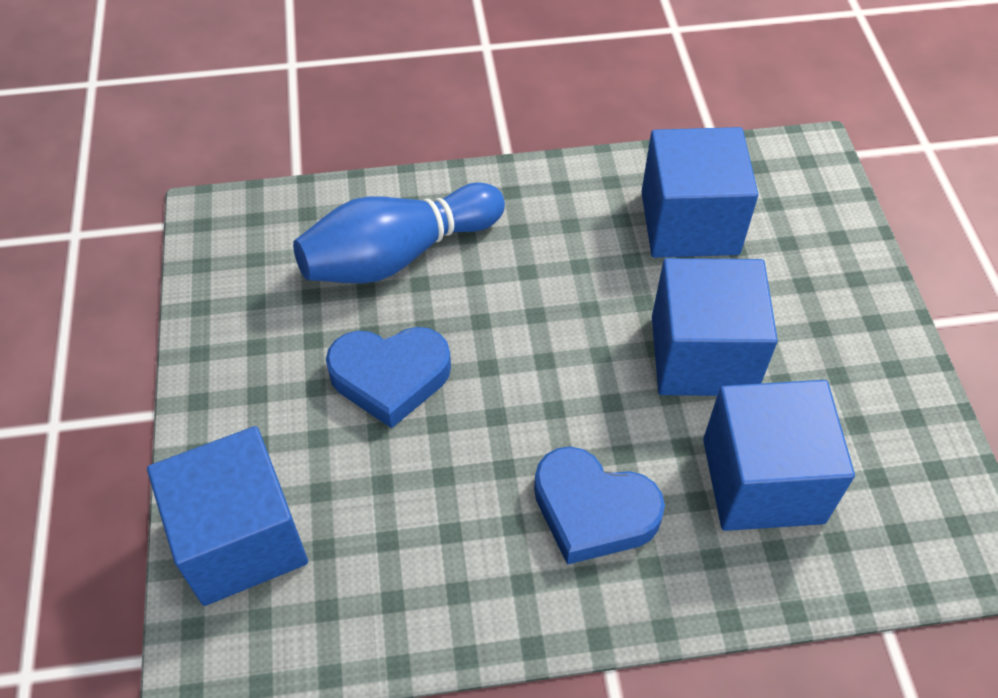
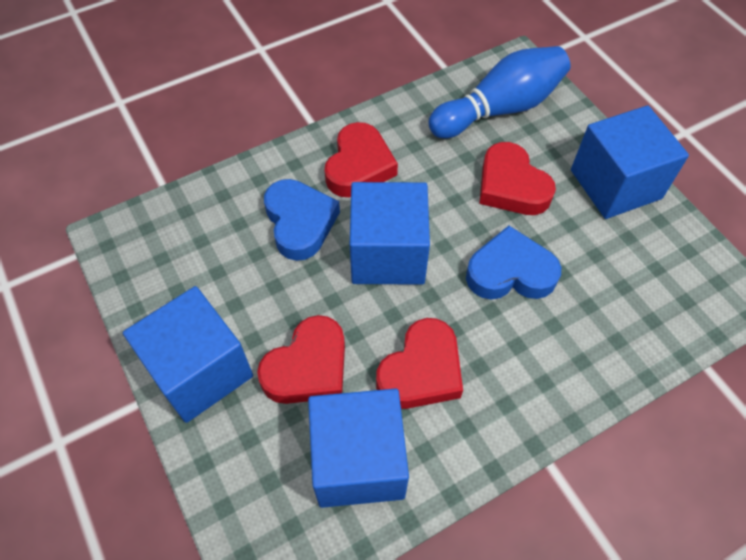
red heart: none = 0 -> [257,315,345,404] [324,122,398,197] [376,318,463,409] [479,142,556,215] = 4

